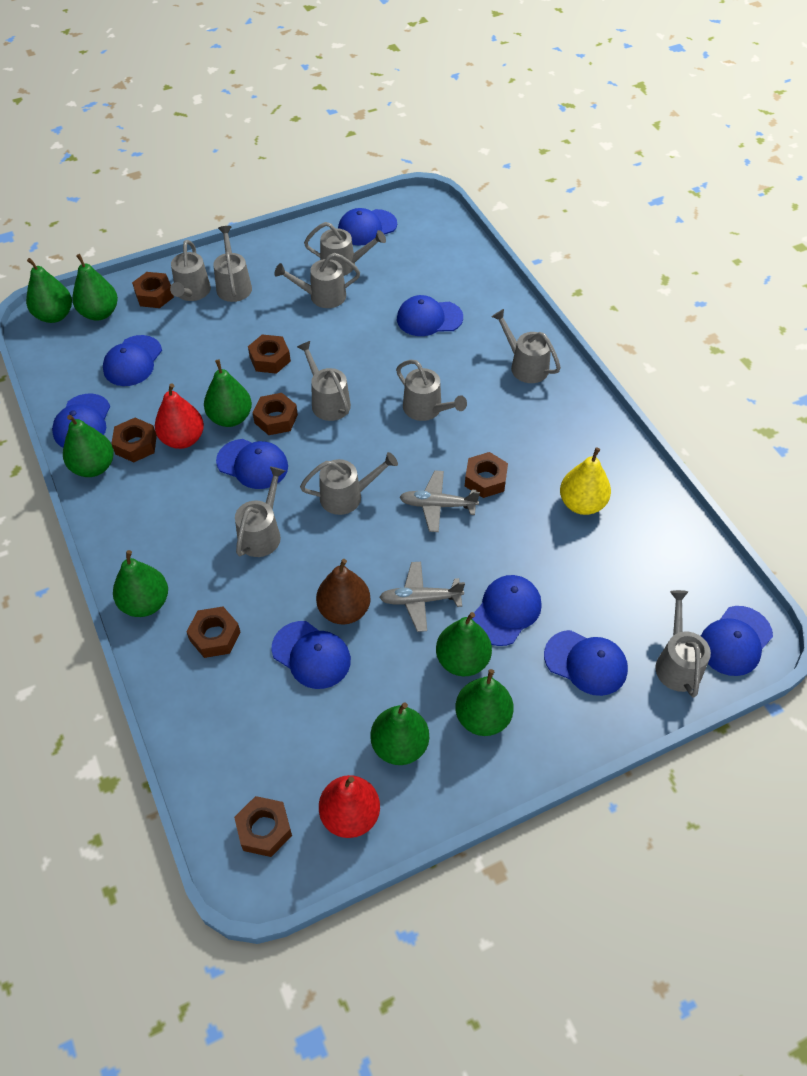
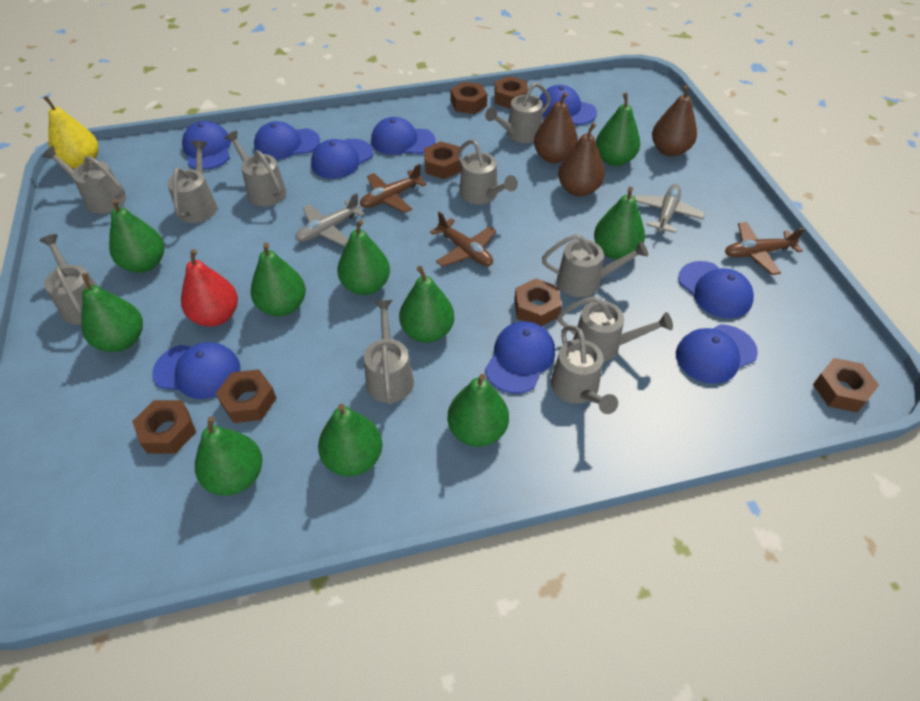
brown pear: [316,559,370,624] = 1 -> [534,92,578,163] [558,123,605,197] [652,85,697,157] = 3
brown plane: none = 0 -> [360,164,426,213] [430,211,496,267] [725,222,805,275] = 3
green pear: [26,258,72,323] [63,415,114,477] [72,254,118,321] [113,550,168,617] [204,359,252,427] [370,702,429,765] [436,612,492,677] [455,669,514,736] = 8 -> [81,273,143,352] [109,199,164,273] [195,416,262,496] [251,243,306,316] [318,404,383,476] [337,219,390,295] [399,266,454,343] [448,374,509,447] [594,187,645,259] [596,93,640,166] = 10
red pear: [155,383,204,449] [319,775,380,838] = 2 -> [181,249,238,326] = 1

